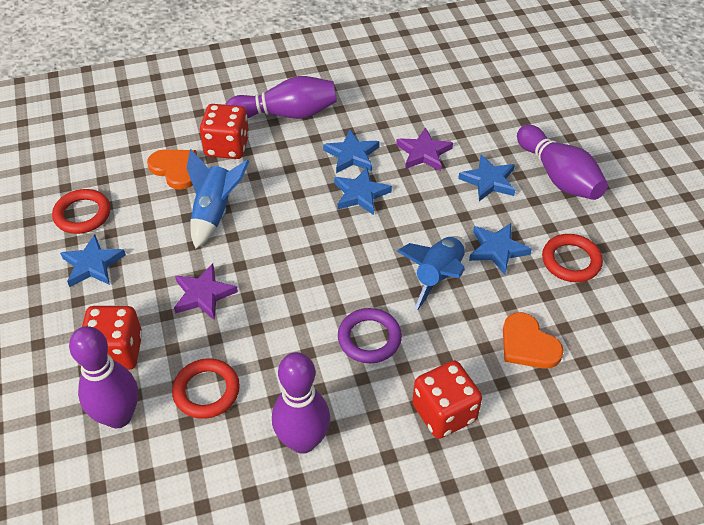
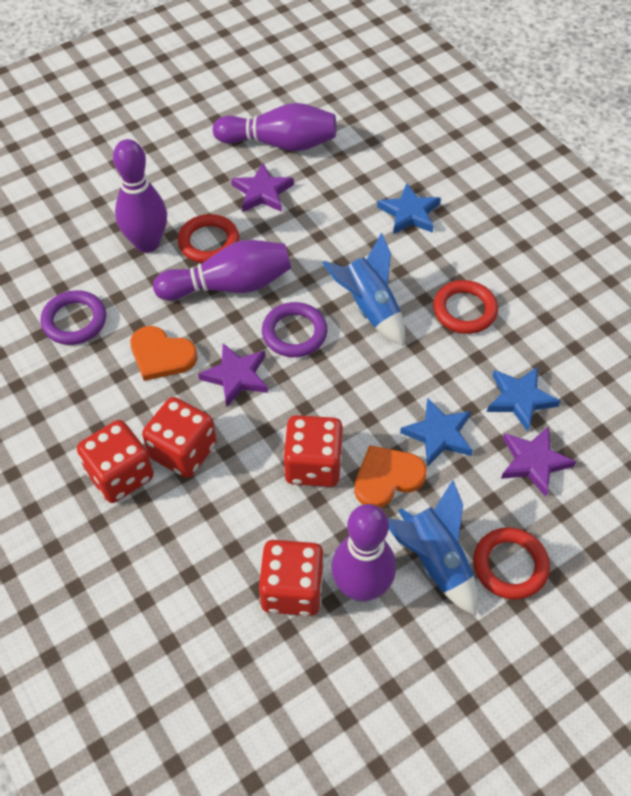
blue star: [60,234,126,287] [323,130,380,173] [334,168,392,215] [458,155,515,201] [469,223,532,275] = 5 -> [377,183,441,234] [400,398,473,467] [487,367,560,432] = 3
purple ring: [338,308,402,363] = 1 -> [41,290,106,345] [262,302,327,357] = 2
purple star: [174,264,238,320] [396,127,453,171] = 2 -> [198,343,268,408] [231,163,294,212] [501,426,576,497] = 3
red dice: [82,306,142,370] [200,104,249,159] [412,360,482,439] = 3 -> [77,420,154,503] [142,397,217,478] [259,540,324,616] [283,415,343,487] = 4

